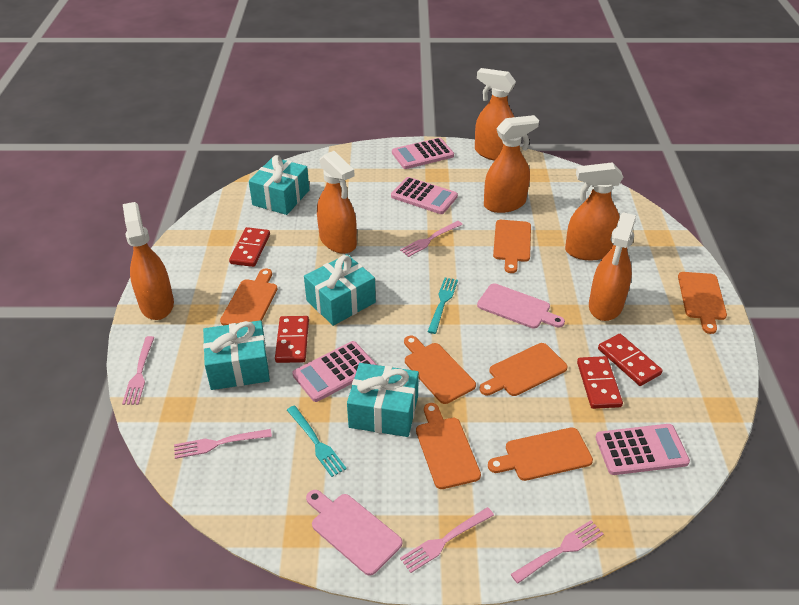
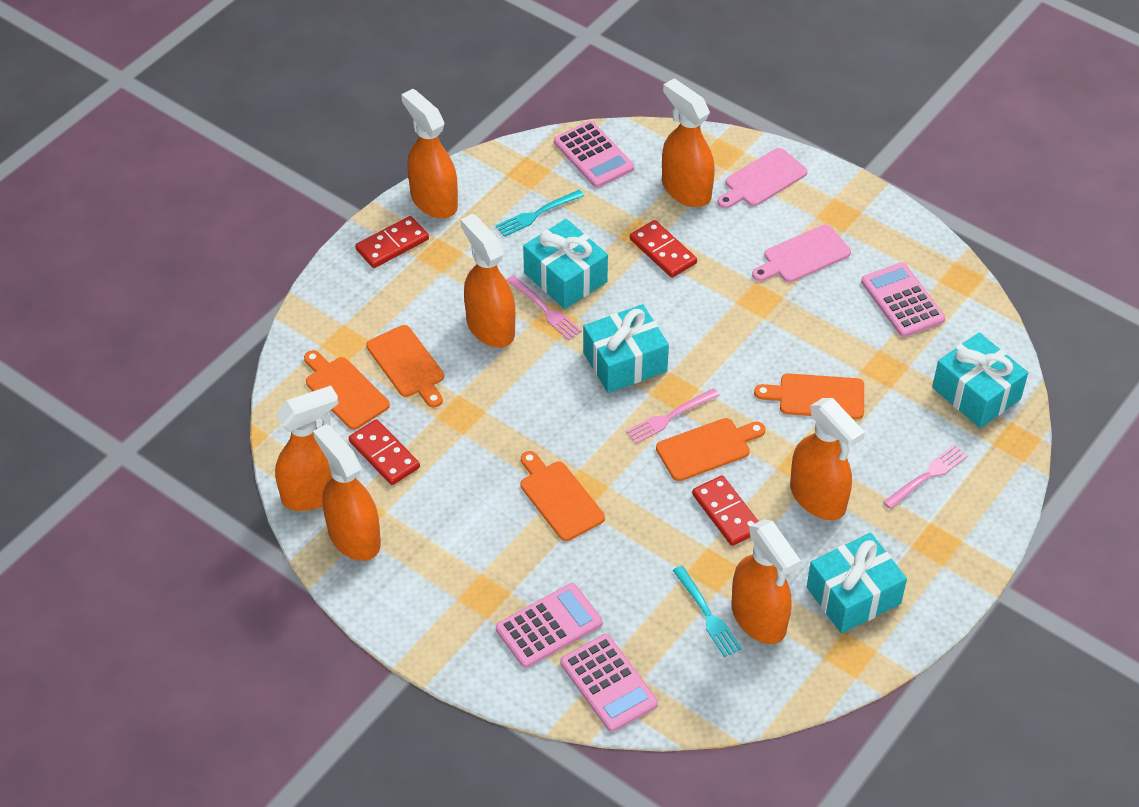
orange cutting board: [220,268,278,325] [404,336,476,404] [416,403,481,489] [479,343,568,396] [488,427,593,481] [493,220,531,273] [678,272,727,334] = 7 -> [304,350,390,430] [366,325,444,407] [520,451,605,541] [656,418,766,481] [754,373,864,419] = 5
orange spray bottle: [123,202,174,320] [317,151,357,254] [475,68,516,161] [484,115,539,213] [565,162,623,260] [589,212,636,321] = 6 -> [275,386,339,511] [313,424,381,561] [401,89,458,219] [460,214,515,348] [662,79,715,207] [732,519,801,644] [790,398,865,520] = 7
pink fork: [122,336,155,405] [174,429,272,459] [400,221,463,257] [400,507,494,573] [511,520,603,584] = 5 -> [506,275,582,340] [626,388,720,444] [883,445,968,509] = 3

